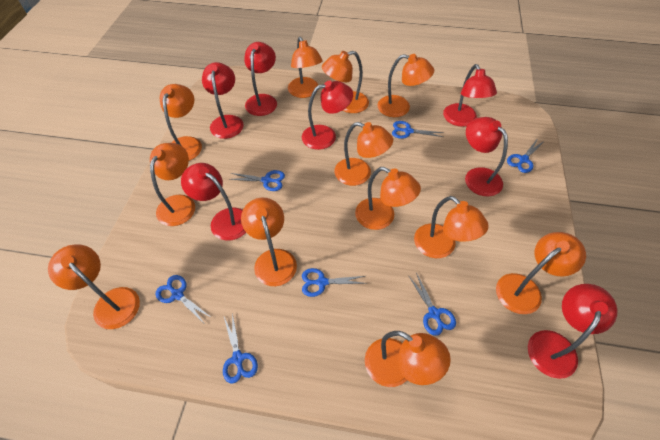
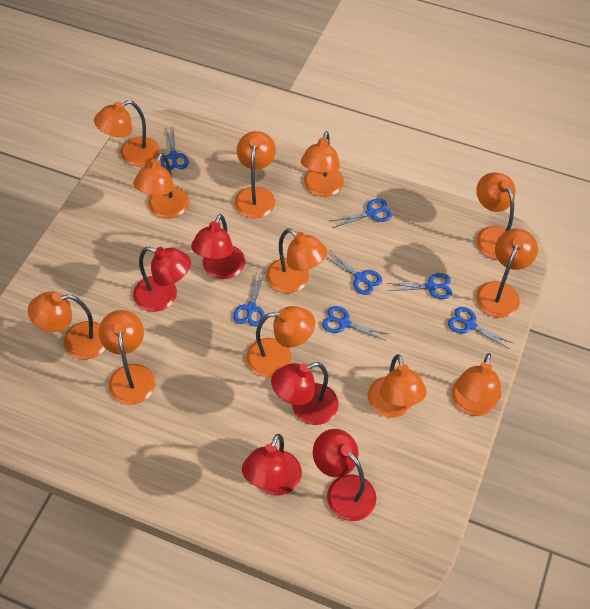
red lamp: [181,163,246,241] [202,62,244,139] [244,42,277,116] [302,81,353,150] [443,64,497,127] [465,117,508,197] [528,284,617,379] = 7 -> [133,247,191,312] [191,214,245,279] [242,434,302,495] [271,362,339,425] [313,429,376,521] = 5

